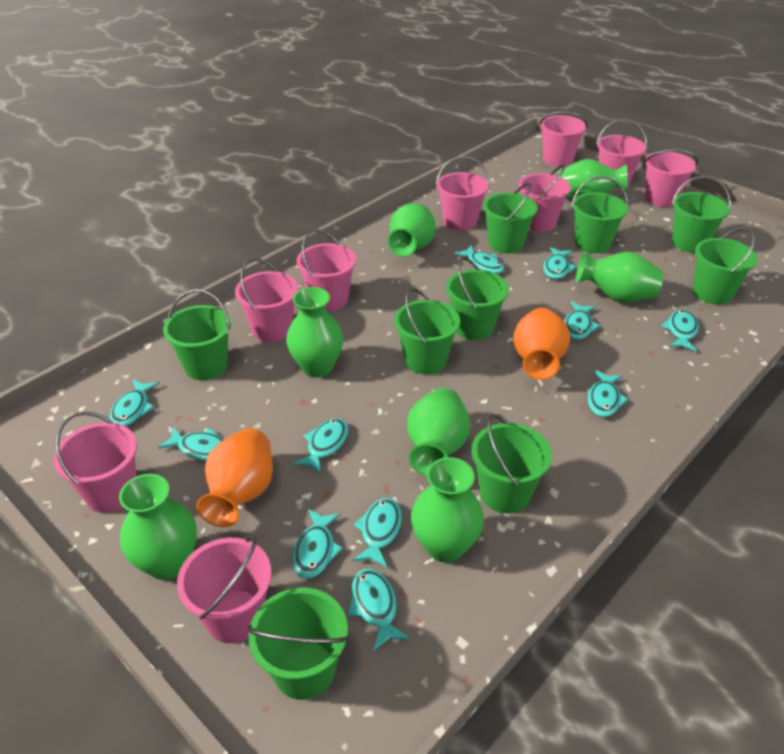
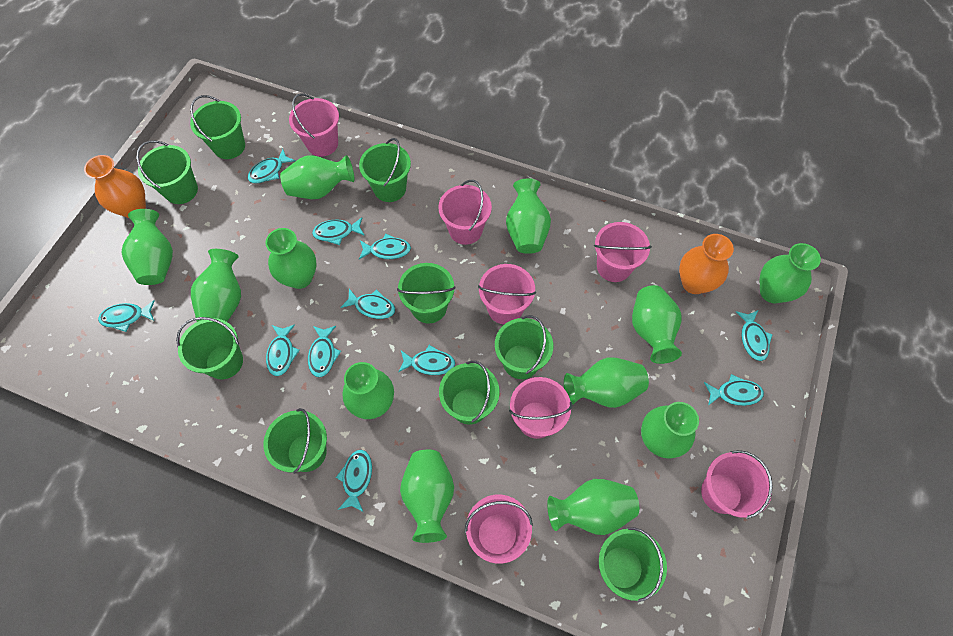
green vase: [119,474,197,580] [286,287,343,378] [388,203,436,257] [407,388,470,476] [411,457,484,562] [558,159,628,199] [576,252,663,302] = 7 -> [122,209,173,285] [191,249,241,322] [266,228,317,289] [280,155,354,199] [343,362,394,419] [400,450,454,543] [506,178,551,254] [547,479,639,535] [564,357,649,408] [632,285,682,364] [641,402,699,459] [760,243,821,303] = 12
pink bucket: [53,412,137,513] [177,536,272,643] [235,258,298,342] [296,229,356,311] [436,156,490,231] [518,164,571,232] [539,111,588,166] [596,119,647,186] [644,149,698,207] = 9 -> [289,93,339,157] [438,180,492,245] [465,495,533,564] [478,264,536,324] [509,377,573,439] [594,222,652,282] [701,450,773,519] = 7

